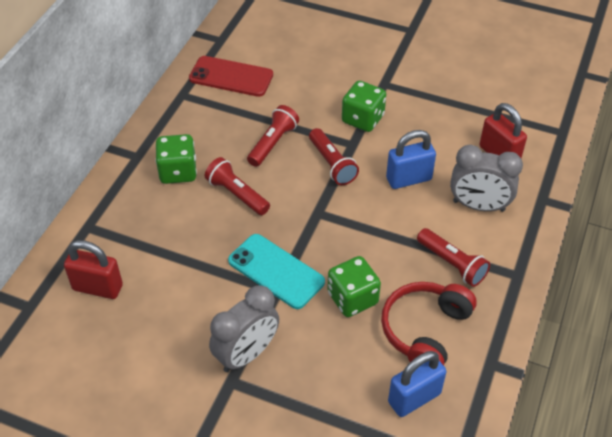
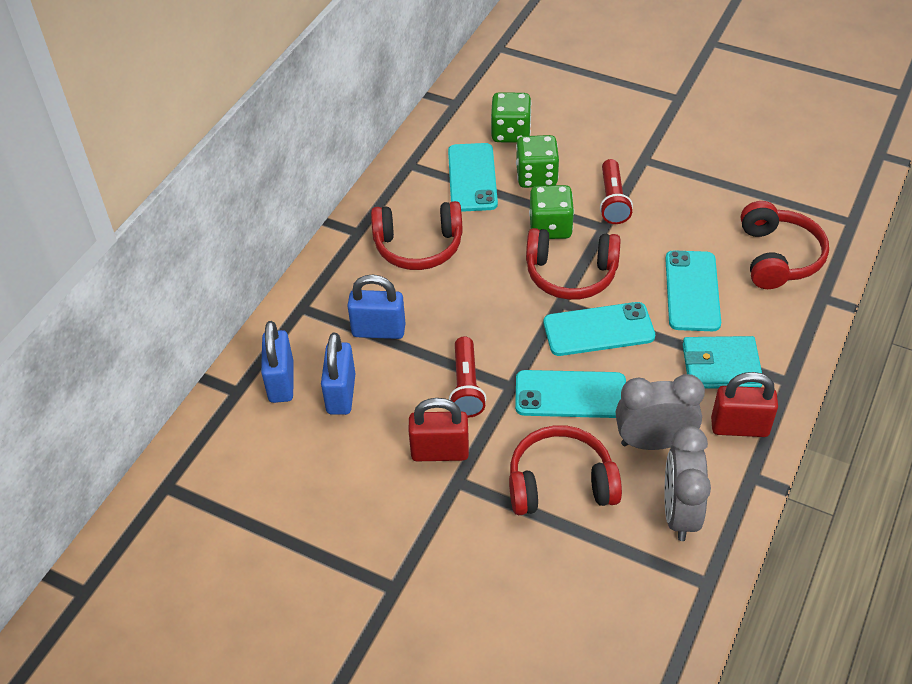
blue padlock: [386,130,436,189] [388,351,447,417] = 2 -> [261,321,294,403] [321,333,356,415] [347,275,406,339] = 3
red flashlight: [205,157,270,215] [247,105,299,167] [309,128,359,185] [417,228,490,287] = 4 -> [449,336,486,418] [600,159,633,224] = 2
red headphones: [381,282,477,366] = 1 -> [371,201,463,270] [509,425,622,515] [526,228,621,300] [741,201,829,289] = 4
red phone: [189,56,273,97] = 1 -> none = 0
turquoise phone: [228,234,325,309] = 1 -> [448,143,498,212] [515,370,626,418] [544,302,655,356] [665,250,721,331] = 4
turquoise wallet: none = 0 -> [683,336,762,389] = 1

